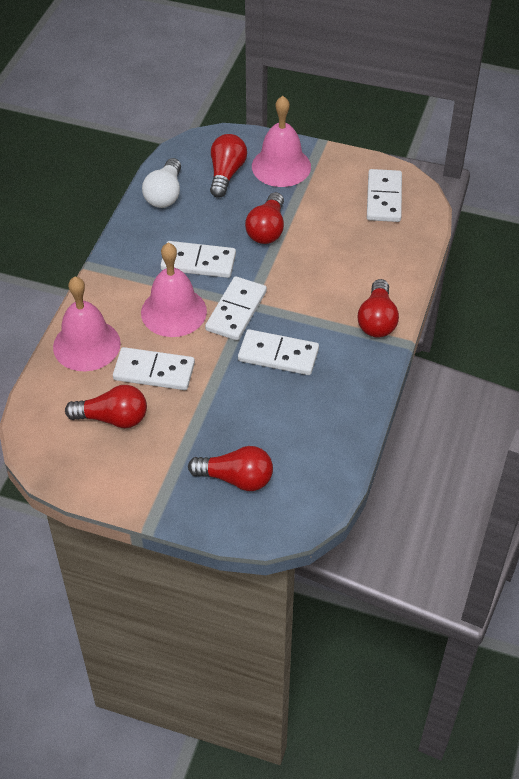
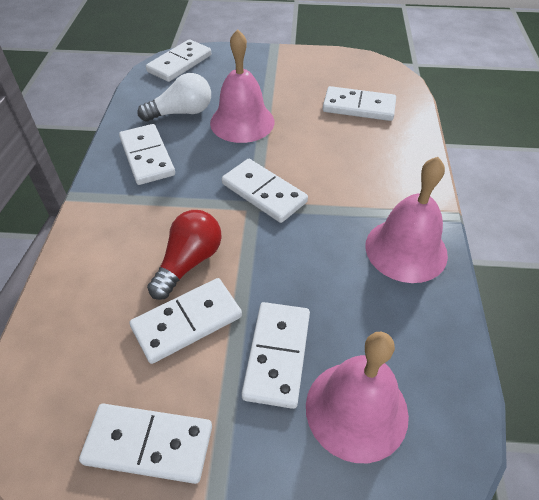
red light bulb: [65,385,147,428] [188,446,273,491] [210,134,247,198] [245,192,284,244] [358,279,399,337] = 5 -> [147,210,222,300] = 1
white domino: [113,347,195,390] [161,241,236,278] [205,276,267,341] [238,329,319,375] [367,169,402,222] = 5 -> [79,403,212,484] [119,124,175,185] [130,278,242,364] [146,39,211,82] [222,159,308,223] [241,302,310,409] [323,86,396,121] = 7

